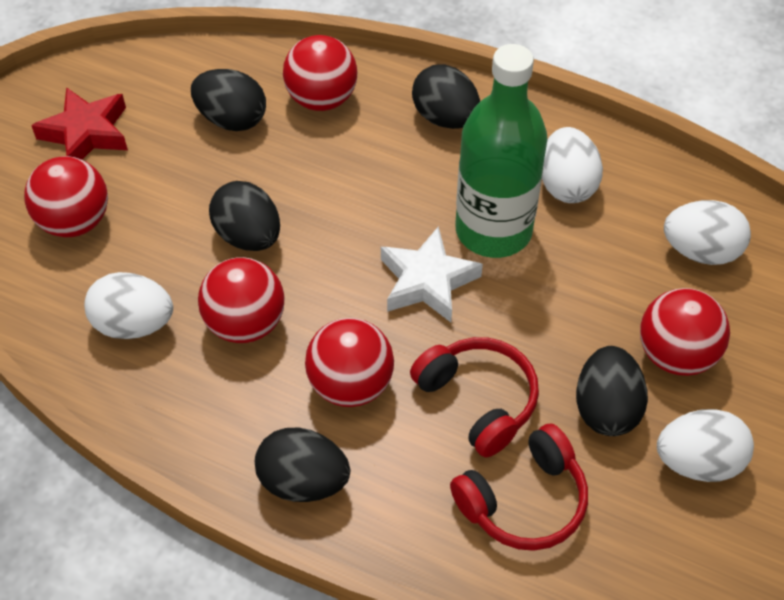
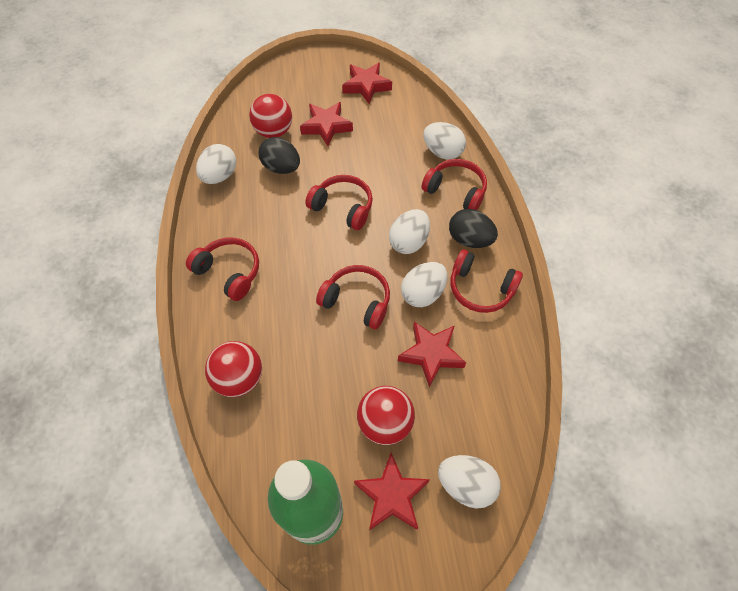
black egg: [191,69,266,131] [209,181,280,251] [255,427,350,502] [412,64,480,129] [576,346,648,436] = 5 -> [259,137,300,174] [449,209,498,248] = 2
red ball: [24,156,108,237] [198,257,284,343] [283,35,357,111] [305,318,394,407] [640,288,730,376] = 5 -> [205,341,262,397] [249,94,292,138] [357,386,415,445] = 3
red headphones: [410,337,539,457] [450,424,588,551] = 2 -> [186,237,259,301] [305,175,373,230] [316,265,390,329] [421,159,487,210] [451,249,523,313] = 5
red star: [31,87,128,160] = 1 -> [300,102,353,146] [342,63,392,104] [354,453,430,531] [398,322,466,387] = 4
white egg: [84,272,173,339] [542,127,603,203] [657,409,754,482] [664,200,751,265] = 4 -> [196,144,236,184] [389,209,430,254] [401,262,447,307] [423,122,466,160] [438,455,501,509] = 5
white star: [381,226,483,322] = 1 -> none = 0

